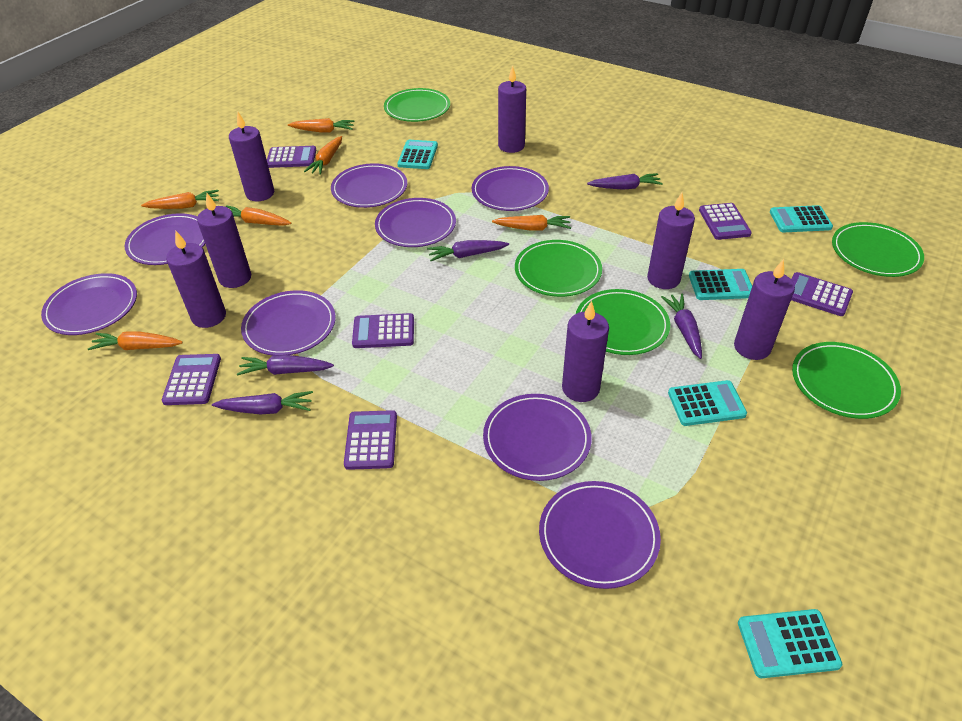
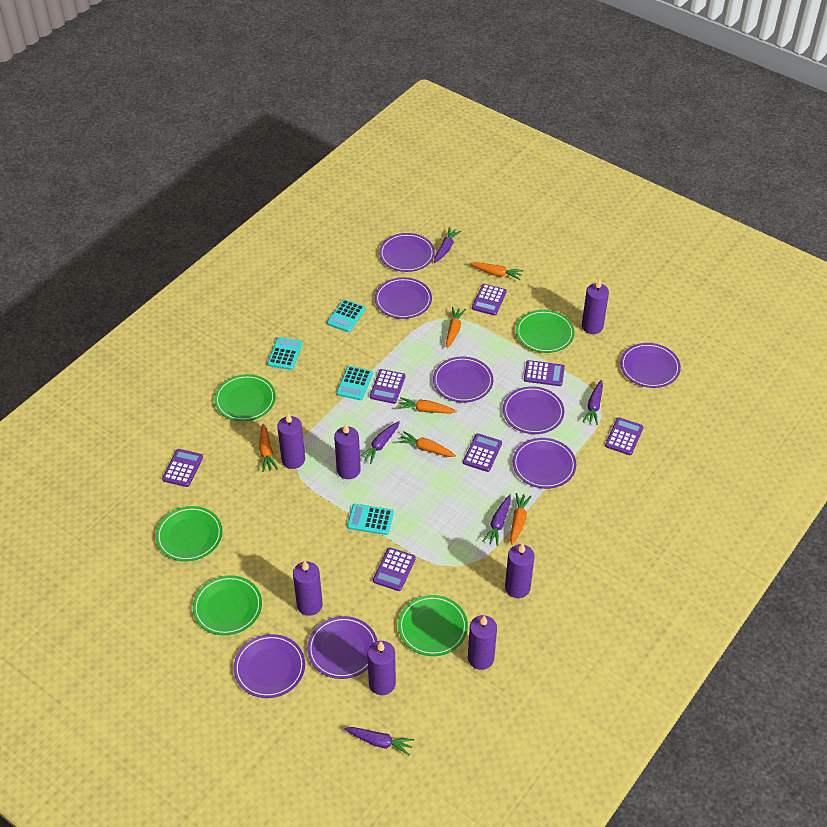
purple calculator: [162,354,221,405] [267,146,316,168] [344,410,397,470] [352,313,414,348] [699,203,752,240] [791,272,853,316] = 6 -> [162,449,203,487] [370,369,405,404] [373,548,416,591] [463,433,502,472] [472,284,507,316] [524,360,565,386] [605,417,643,455] = 7
turquoise calculator: [397,140,438,169] [668,380,747,426] [689,269,752,300] [738,609,842,678] [770,205,833,232] = 5 -> [267,337,303,370] [327,299,366,332] [337,366,373,400] [347,504,394,535] = 4

